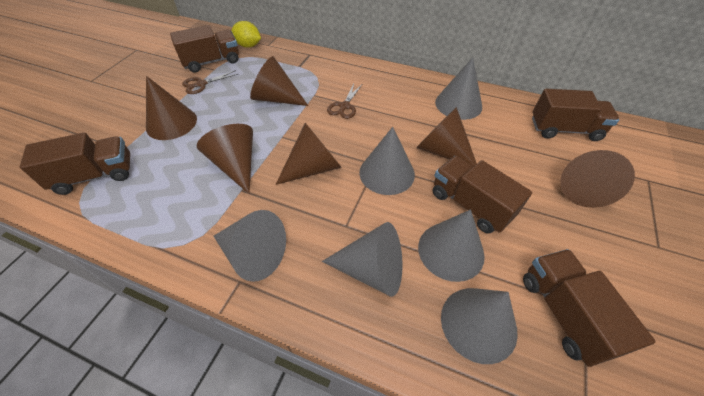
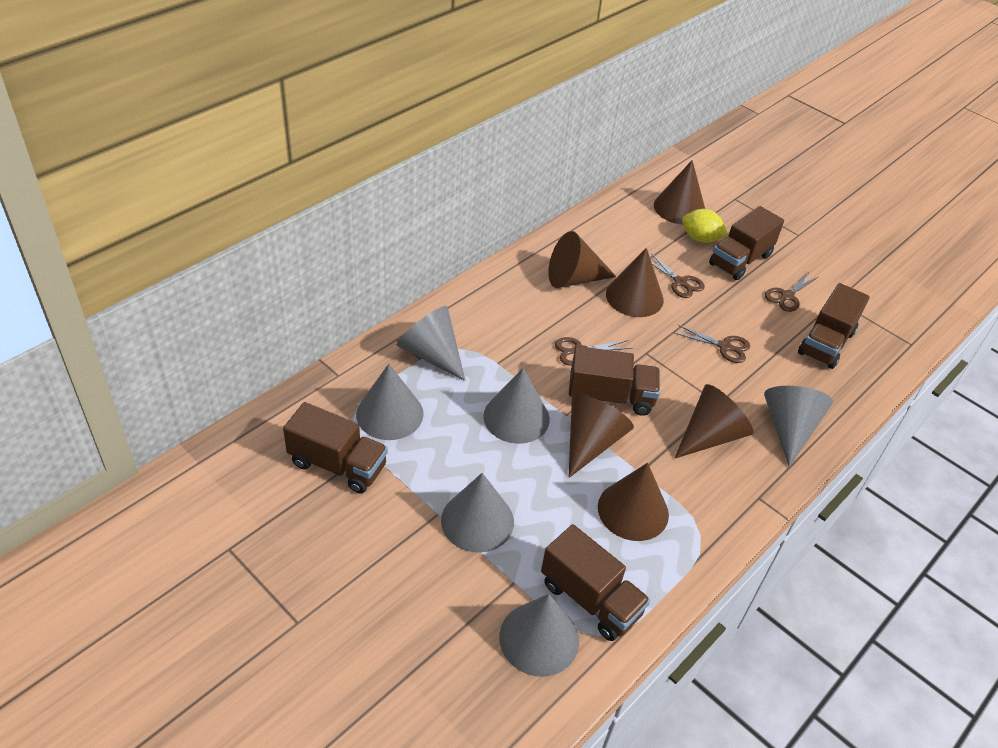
brown scissors: [182,70,238,94] [327,84,362,119] = 2 -> [555,337,632,366] [651,253,705,298] [675,324,750,363] [765,272,818,312] = 4

